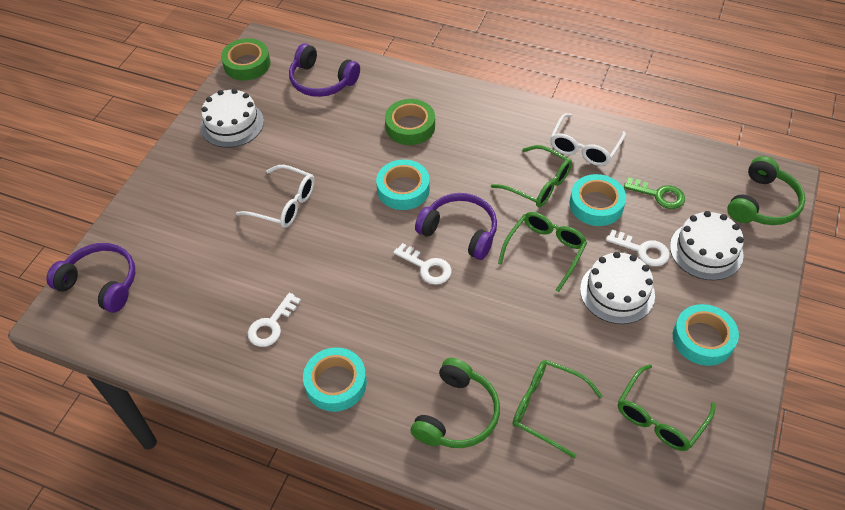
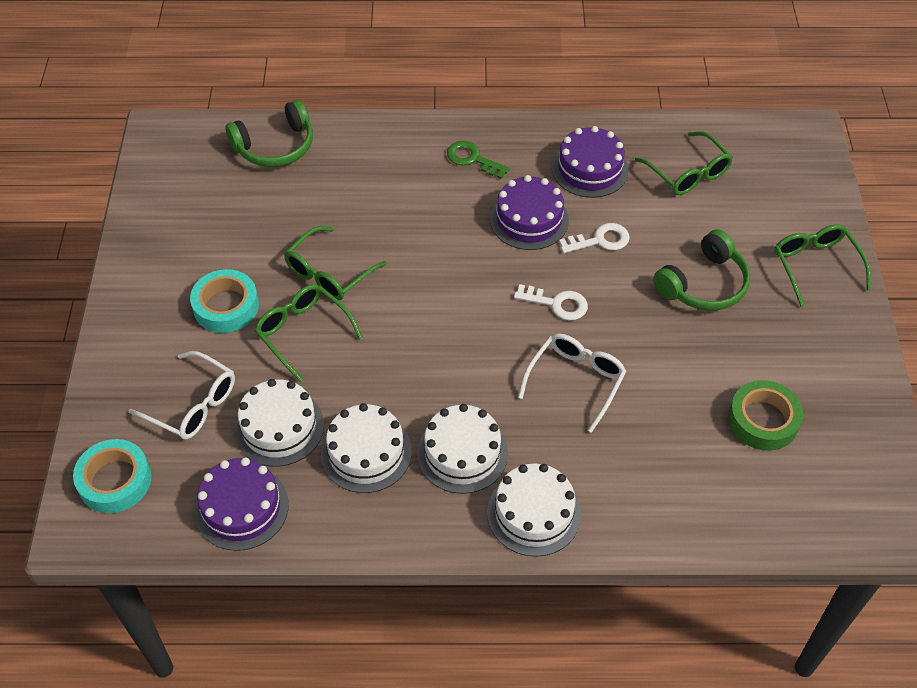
green tape: [221,38,270,81] [385,99,435,145] = 2 -> [728,380,803,451] = 1
purple cake: none = 0 -> [195,458,289,551] [490,175,569,250] [552,126,628,198] = 3
purple headphones: [46,243,135,313] [289,43,360,97] [415,193,497,260] = 3 -> none = 0
turquoise tape: [303,347,367,412] [376,160,430,210] [570,174,626,226] [673,304,739,366] = 4 -> [73,439,151,513] [190,269,259,333] = 2
white cake: [200,89,264,148] [580,252,655,324] [670,211,744,281] = 3 -> [234,379,324,467] [321,403,412,493] [417,404,508,494] [487,463,581,557] = 4
white key: [248,293,301,347] [393,243,452,285] [606,230,670,266] = 3 -> [514,284,588,320] [559,223,630,253] = 2

